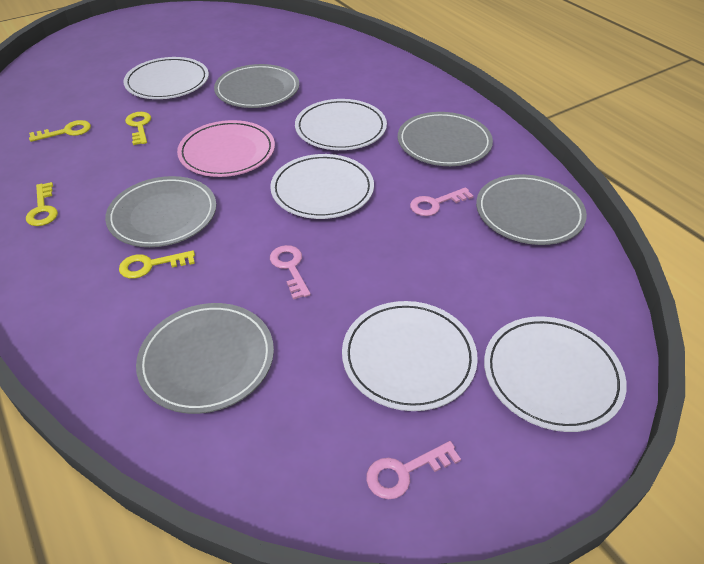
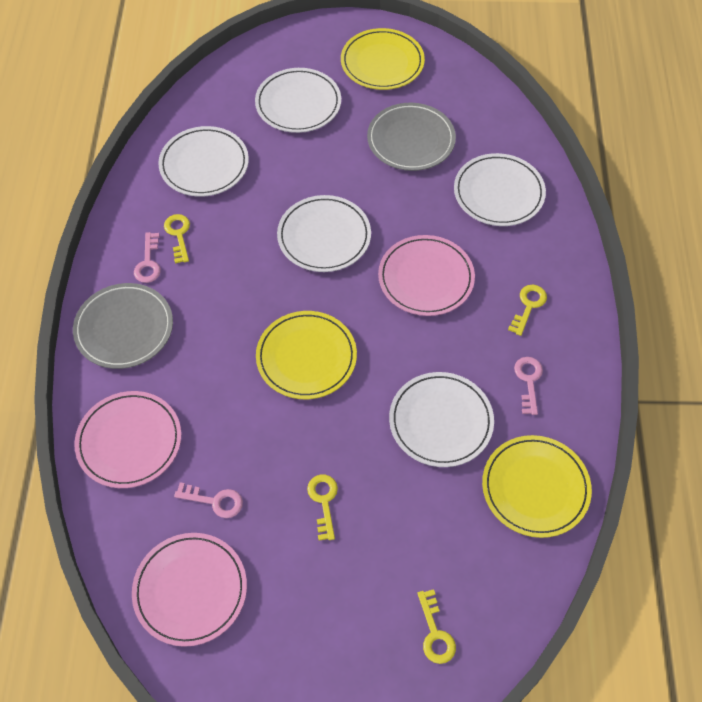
grey plate: [105,176,216,247] [136,303,274,414] [214,64,299,108] [398,112,493,166] [476,174,587,245] = 5 -> [73,283,173,369] [367,103,456,171] = 2
pink plate: [177,120,275,177] = 1 -> [74,391,181,488] [132,533,247,647] [378,235,475,316] = 3
yellow plate: none = 0 -> [256,311,357,399] [341,28,425,90] [482,435,592,538] = 3

